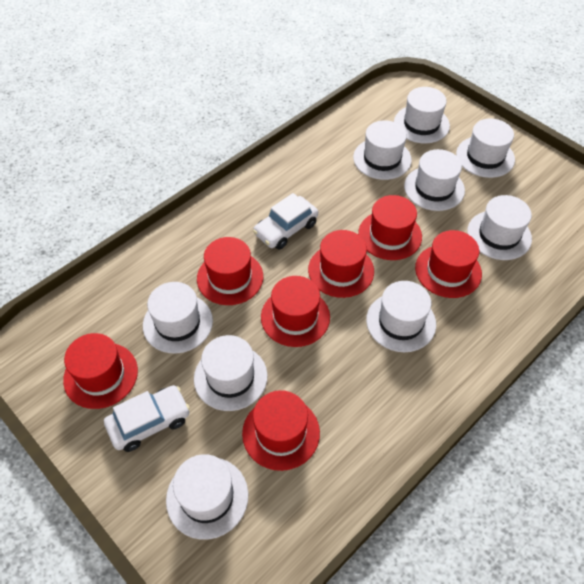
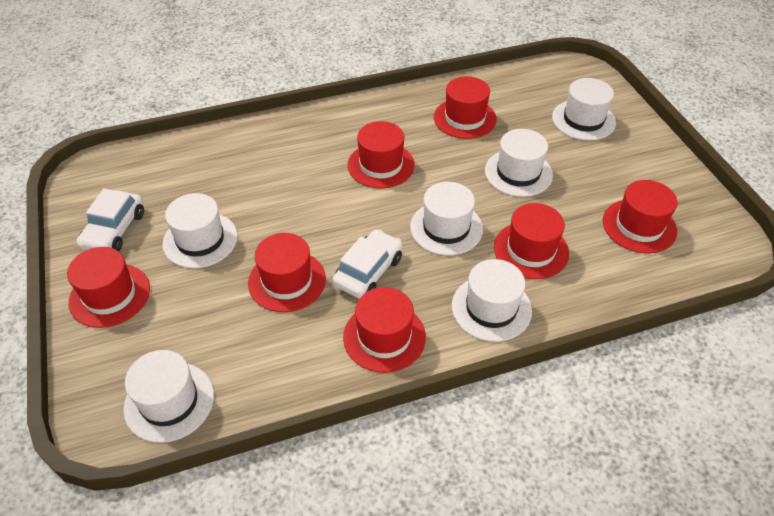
white hat: [143,282,213,354] [166,454,248,540] [194,335,268,411] [353,120,412,180] [366,281,436,352] [394,87,450,144] [404,149,465,211] [456,118,515,178] [467,195,532,260] = 9 -> [124,350,214,443] [163,193,238,268] [410,182,483,255] [452,259,532,342] [485,129,553,197] [552,78,616,141] = 6

